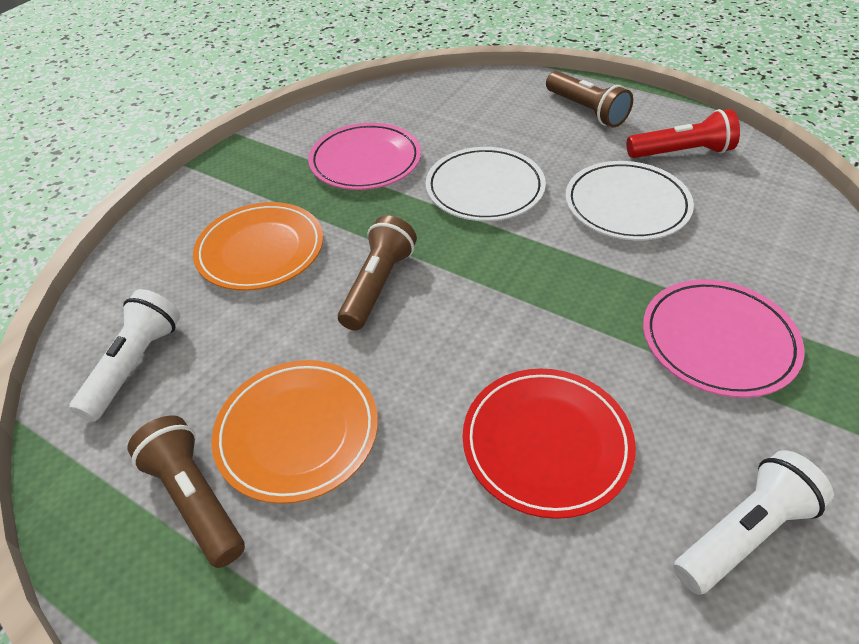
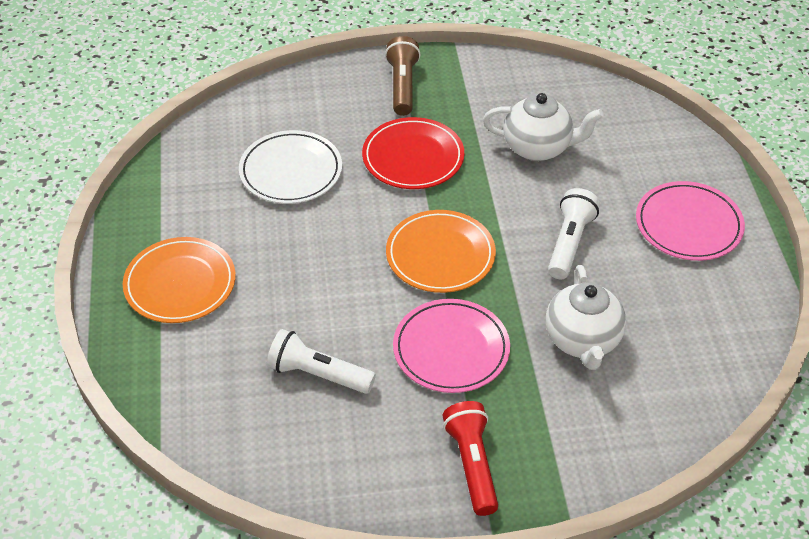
brown flashlight: [127,415,245,568] [338,216,417,330] [546,71,633,127] = 3 -> [385,36,421,116] = 1
white plate: [426,147,546,221] [565,161,694,240] = 2 -> [239,130,342,204] = 1
white teapot: none = 0 -> [483,93,604,161] [546,265,626,370] = 2

